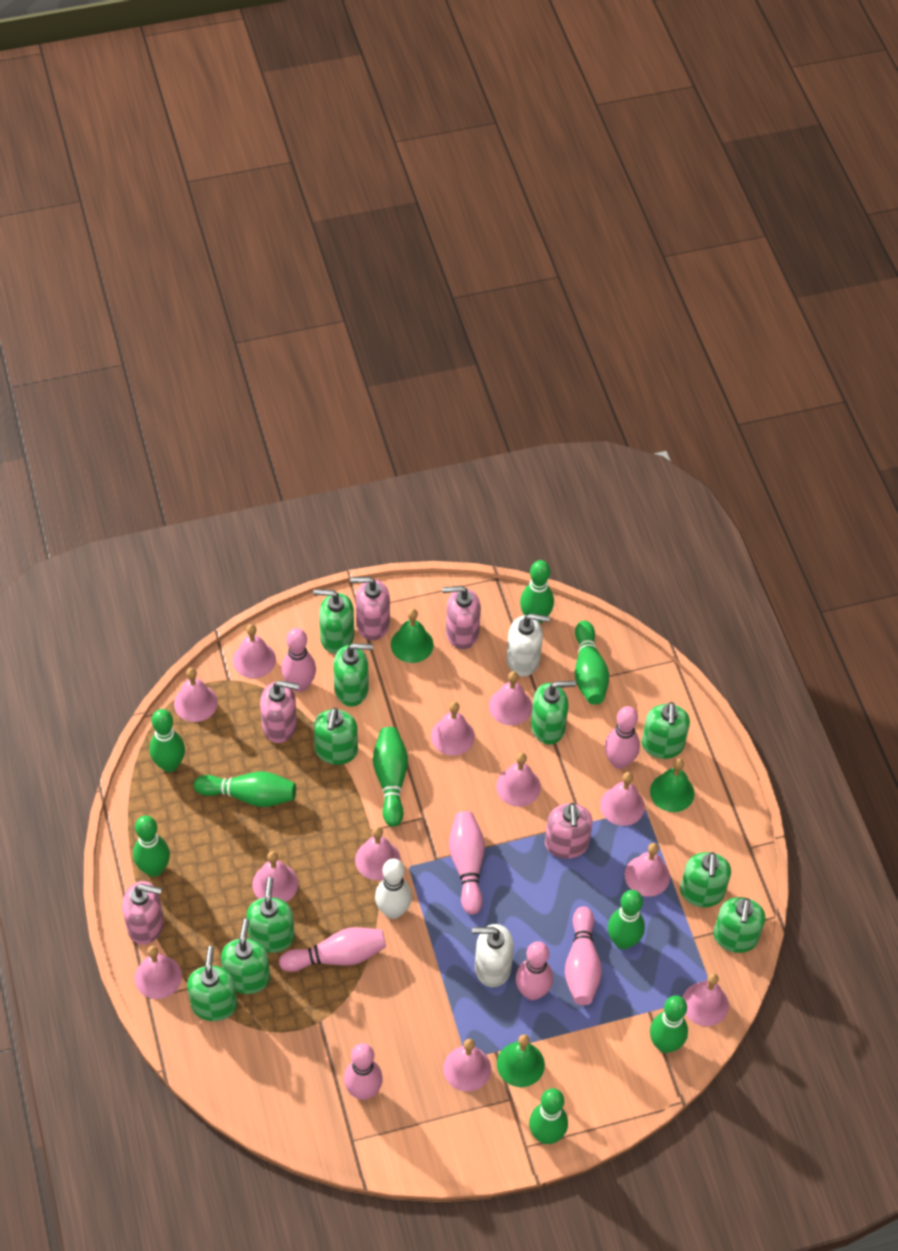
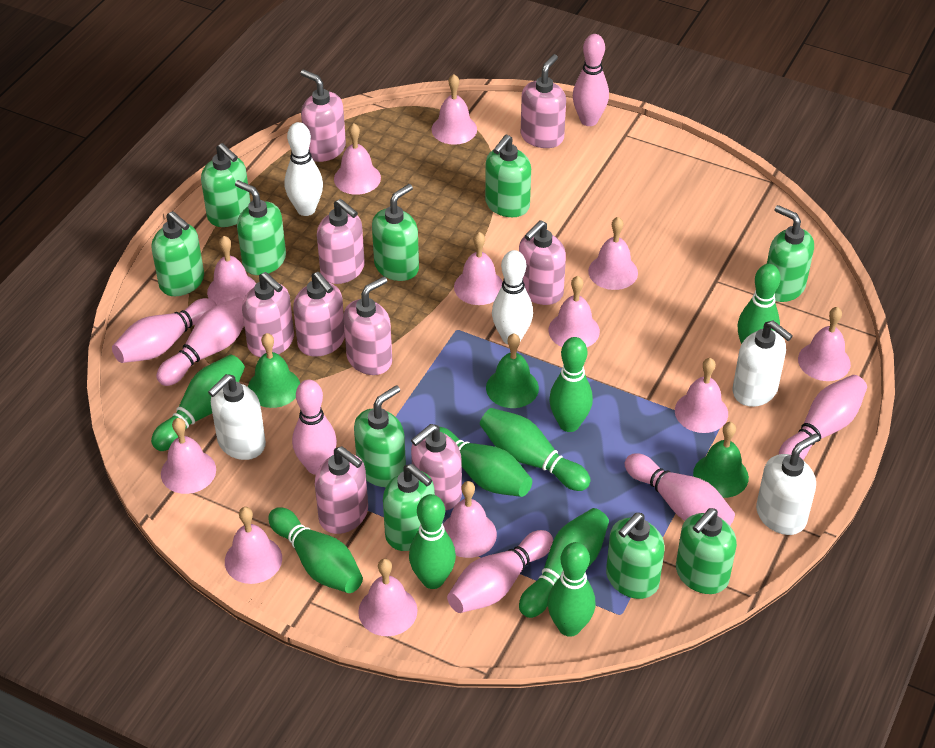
pink soap dispenser: [122,881,164,945] [260,681,299,743] [350,577,390,640] [442,586,481,649] [545,803,593,859] = 5 -> [242,272,294,357] [293,272,345,357] [300,70,346,162] [315,446,368,534] [317,199,365,284] [343,276,392,375] [411,424,462,511] [519,220,566,305] [521,54,566,148] = 9
white bowling pin: [375,859,412,919] = 1 -> [285,122,323,216] [492,250,533,344] = 2
white soap dispenser: [472,924,514,987] [506,613,550,677] = 2 -> [208,374,266,460] [733,320,793,407] [756,433,820,535] = 3

